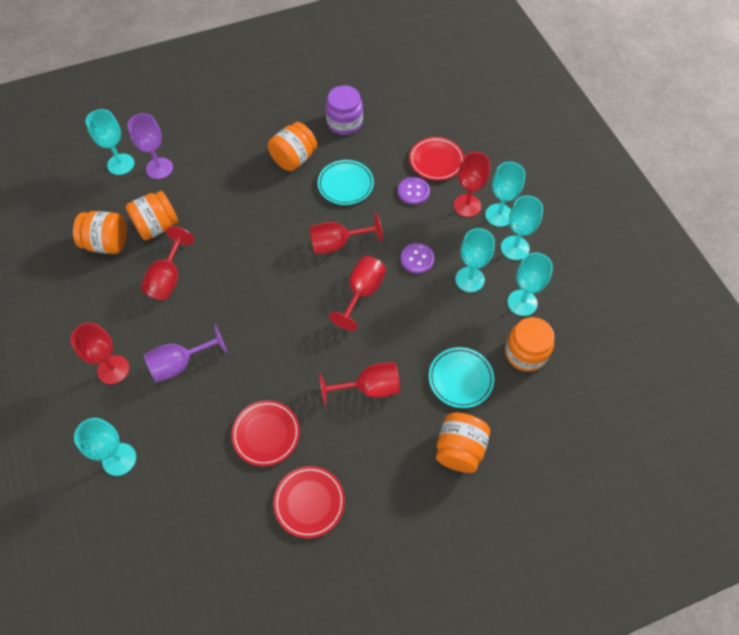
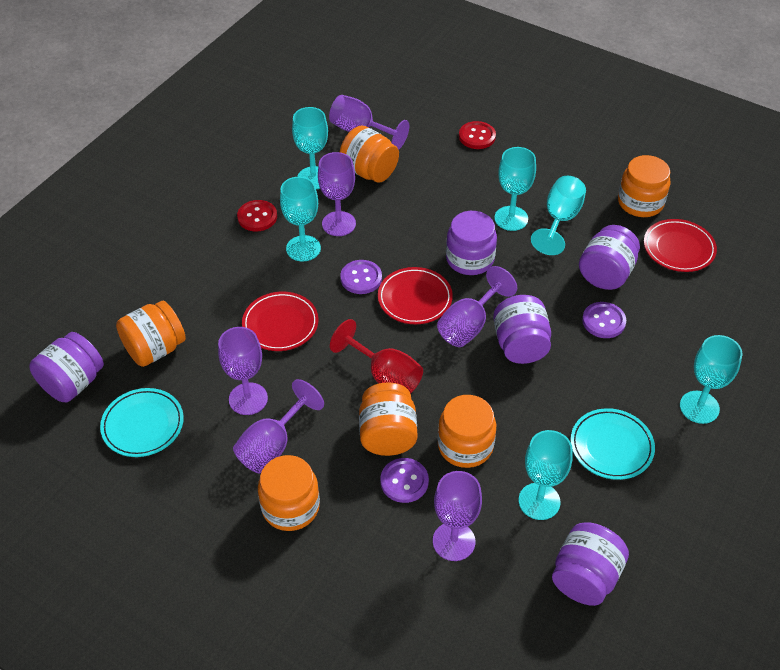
orange jar: [73,211,127,254] [126,191,178,240] [268,122,317,171] [436,413,490,473] [505,317,555,372] = 5 -> [116,301,186,367] [258,455,320,531] [340,125,399,183] [359,382,418,456] [437,395,496,468] [618,155,671,217] = 6
purple button: [398,177,430,205] [401,243,435,274] = 2 -> [340,260,382,294] [380,458,429,503] [582,302,626,338] = 3
purple goblet: [128,113,173,179] [144,324,228,382] = 2 -> [218,327,268,415] [233,379,324,473] [318,152,356,236] [329,95,409,150] [433,471,482,561] [437,266,517,347] = 6
purple jar: [326,85,363,135] = 1 -> [29,332,104,402] [446,211,497,275] [493,295,551,364] [552,522,629,606] [579,225,640,290] = 5
red button: none = 0 -> [237,200,277,232] [459,121,496,149] = 2
red goblet: [70,323,129,384] [141,226,194,300] [309,213,383,254] [319,363,400,406] [329,256,386,331] [453,152,490,217] = 6 -> [330,319,423,394] = 1

